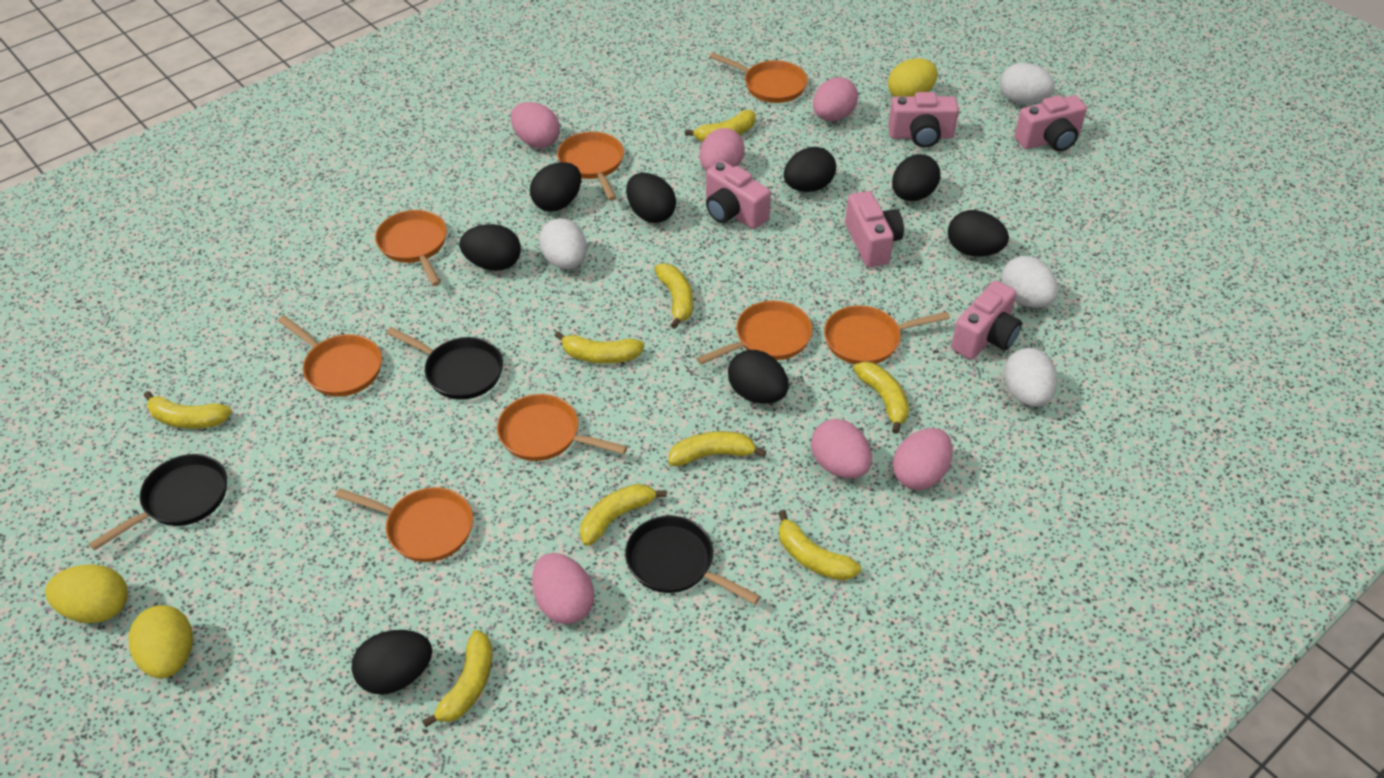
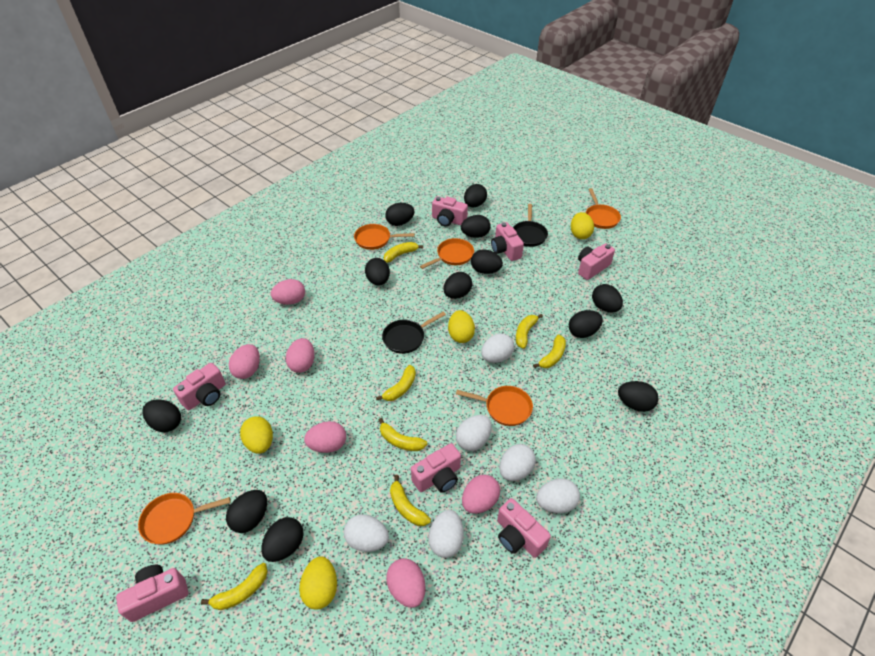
black egg: [351,630,432,695] [459,224,521,271] [530,162,581,212] [626,173,676,223] [728,350,789,404] [784,147,836,192] [892,154,940,201] [948,210,1009,257] = 8 -> [142,399,181,432] [226,490,267,533] [261,517,304,562] [365,258,390,286] [385,203,415,226] [443,272,472,299] [461,215,491,238] [464,184,487,207] [471,249,503,274] [569,310,603,338] [592,284,623,312] [618,381,658,412] = 12
black pan: [89,454,227,551] [386,327,503,400] [625,516,760,604] = 3 -> [382,311,446,354] [513,204,548,247] = 2
orange pan: [278,315,382,397] [335,487,473,562] [375,210,447,286] [497,394,627,461] [557,132,624,201] [696,301,812,365] [709,52,807,103] [824,305,950,364] = 8 -> [138,493,231,544] [354,224,415,250] [420,238,474,269] [456,386,533,426] [586,188,621,229] = 5
pink camera: [706,161,771,229] [845,191,904,267] [888,92,959,148] [951,280,1022,360] [1015,95,1087,152] = 5 -> [116,565,188,622] [173,363,226,410] [411,443,461,493] [432,196,468,227] [491,222,524,261] [497,498,551,558] [578,243,615,280] = 7
white egg: [539,218,587,269] [1000,62,1055,104] [1001,256,1058,308] [1004,348,1057,407] = 4 -> [344,514,389,552] [429,510,464,558] [456,415,492,451] [481,334,514,363] [499,444,536,481] [536,478,580,513] = 6
yellow banana: [144,391,232,429] [422,630,492,727] [555,331,645,364] [580,484,667,546] [654,263,693,329] [668,431,766,466] [685,110,756,141] [778,510,861,581] [853,361,909,434] = 9 -> [201,563,268,610] [376,365,416,401] [379,418,427,451] [384,242,423,263] [390,475,431,526] [516,314,543,349] [533,335,566,368] = 7
yellow egg: [45,564,128,623] [128,605,193,678] [888,58,938,97] = 3 -> [240,416,273,454] [299,557,337,609] [448,310,475,343] [571,212,594,239] = 4

